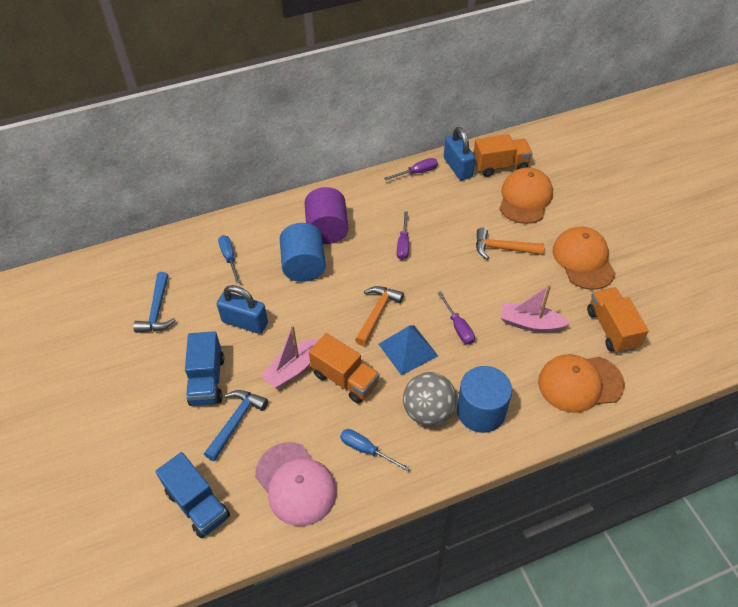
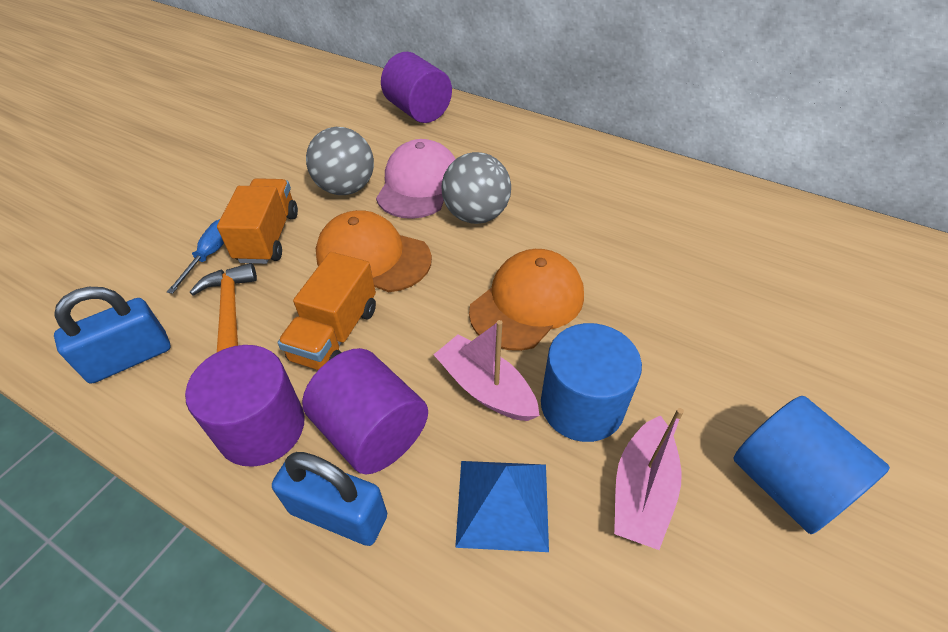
blue hammer: [133,272,176,333] [204,390,268,461] = 2 -> none = 0
blue screwdriver: [218,235,240,284] [340,429,410,472] = 2 -> [167,219,224,294] = 1
blue truck: [155,452,230,538] [185,331,224,406] = 2 -> none = 0
grey ball: [403,372,457,426] = 1 -> [306,127,374,195] [441,152,511,224] = 2
orange cap: [499,167,553,224] [538,354,625,413] [553,227,616,290] = 3 -> [316,210,432,292] [469,249,584,351] = 2
orange hammer: [355,286,404,346] [476,228,544,259] = 2 -> [190,263,257,352] = 1
orange truck: [309,333,380,403] [473,134,533,177] [587,287,649,353] = 3 -> [217,178,298,264] [278,252,376,370] = 2
purple cylinder: [305,187,348,244] = 1 -> [185,345,305,467] [302,348,428,474] [381,52,452,123] = 3
purple screwdriver: [384,158,438,181] [397,211,409,260] [438,291,475,345] = 3 -> none = 0

